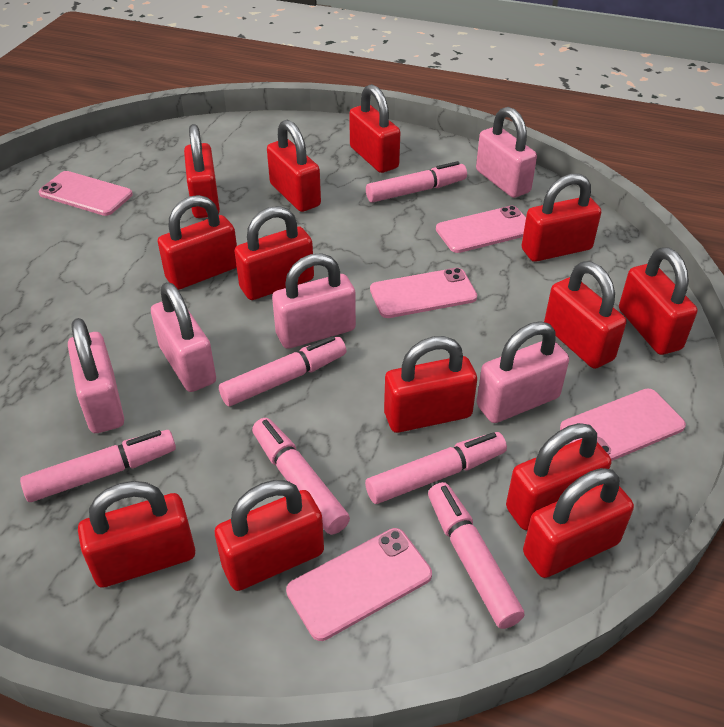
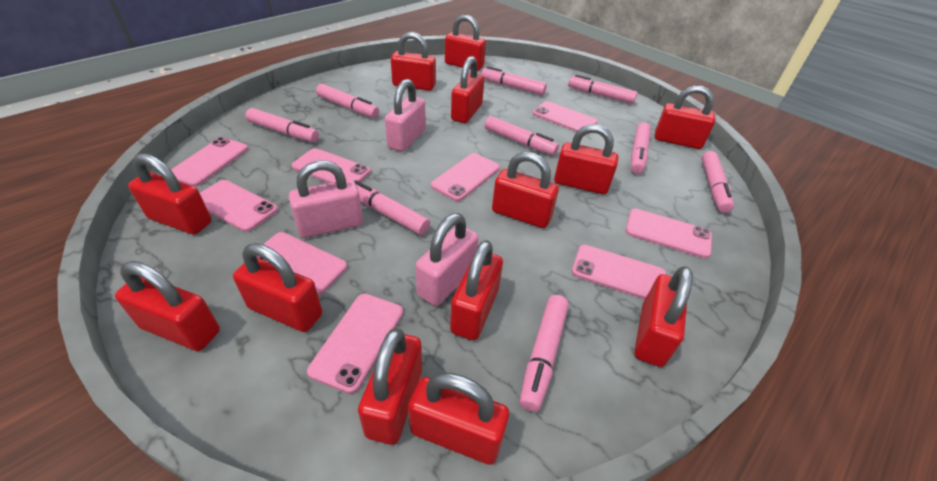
pink marker: [20,430,176,502] [219,336,346,406] [252,418,350,535] [365,432,507,504] [366,161,467,202] [428,482,524,629] = 6 -> [246,108,319,142] [316,84,379,118] [354,180,430,235] [481,66,547,95] [485,116,559,156] [519,295,569,412] [568,74,638,104] [631,122,651,174] [702,151,734,213] = 9
pink padlock: [68,318,124,433] [151,282,216,392] [272,253,356,349] [476,107,537,198] [477,322,569,423] = 5 -> [289,161,363,238] [385,79,426,152] [416,213,479,306] = 3
pink phone: [39,171,133,216] [286,528,432,641] [370,268,477,318] [436,205,526,253] [560,388,686,461] = 5 -> [171,137,248,186] [200,180,278,232] [256,232,347,295] [291,148,371,183] [307,294,403,394] [431,153,500,201] [533,101,598,132] [572,245,667,299] [625,209,712,258] = 9

